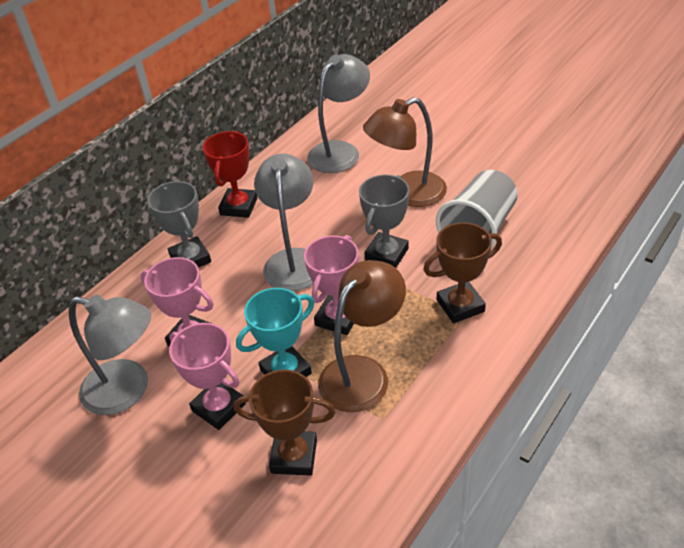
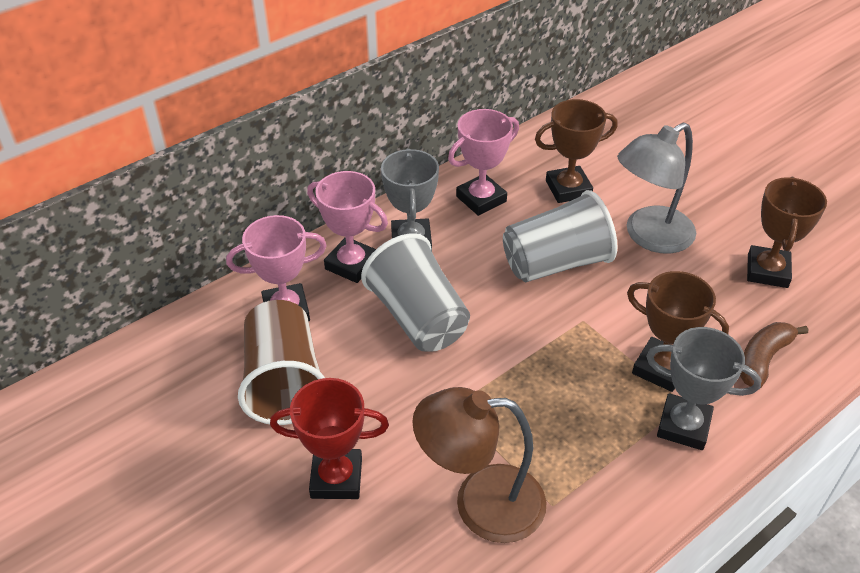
brown banana: none = 0 -> [740,322,808,387] = 1
brown cup: none = 0 -> [238,300,325,425] = 1
brown lamp: [318,260,406,412] [363,97,447,207] = 2 -> [412,387,546,543] = 1
brown trophy: [234,369,335,476] [423,222,502,323] = 2 -> [535,99,618,203] [627,271,729,392] [747,177,827,288] = 3
grey cup: [436,170,518,249] = 1 -> [361,233,470,352] [503,190,618,282] = 2
grey lamp: [69,295,151,415] [254,154,313,291] [307,54,370,173] = 3 -> [617,123,696,254] = 1
turquoise trophy: [236,288,314,377] = 1 -> none = 0

